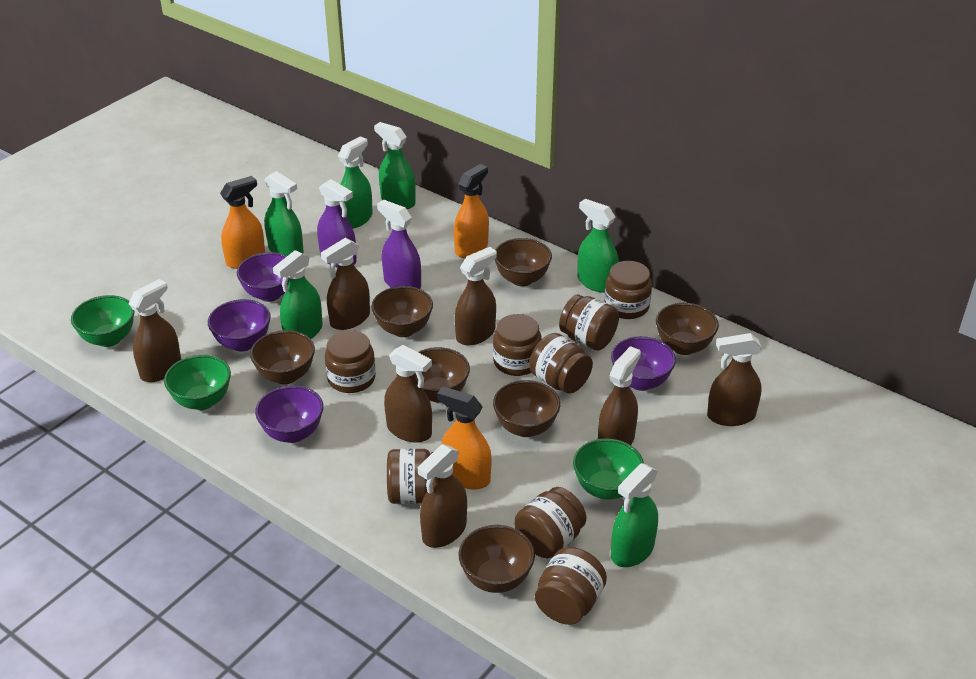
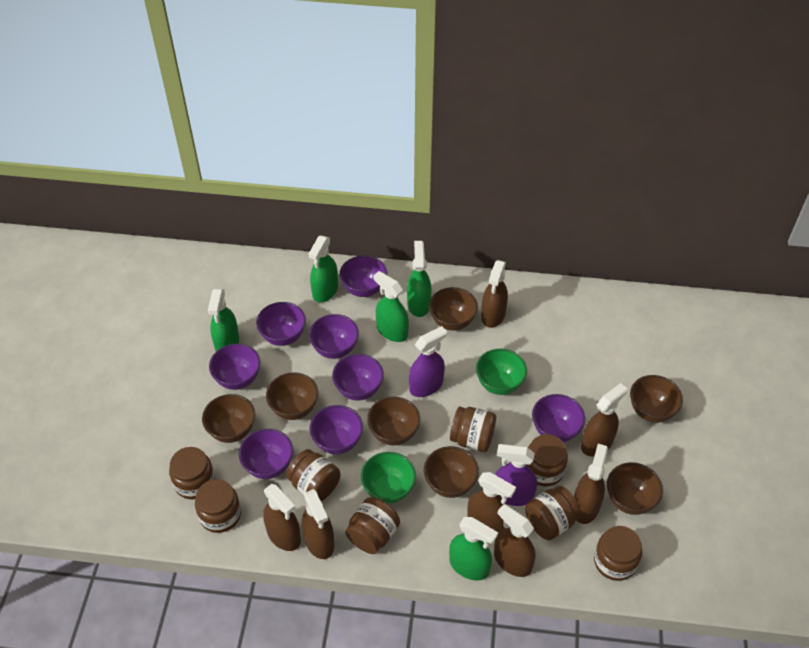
green bowl: [71,295,135,347] [164,355,231,410] [573,438,644,499] = 3 -> [361,452,416,504] [476,349,527,395] = 2
green spray bottle: [264,171,304,256] [273,250,323,339] [338,136,373,229] [374,122,416,209] [577,199,619,293] [611,463,658,567] = 6 -> [208,288,239,351] [309,236,338,303] [373,271,409,342] [407,241,431,317] [449,517,498,580] = 5
orange spray bottle: [220,176,265,269] [437,386,492,489] [454,164,489,258] = 3 -> none = 0
purple bowl: [208,299,271,351] [237,252,289,302] [255,385,323,443] [611,336,676,391] = 4 -> [209,344,261,390] [239,429,293,479] [256,302,306,346] [309,314,359,359] [310,405,363,454] [332,354,384,401] [340,255,387,297] [532,394,585,442] = 8

